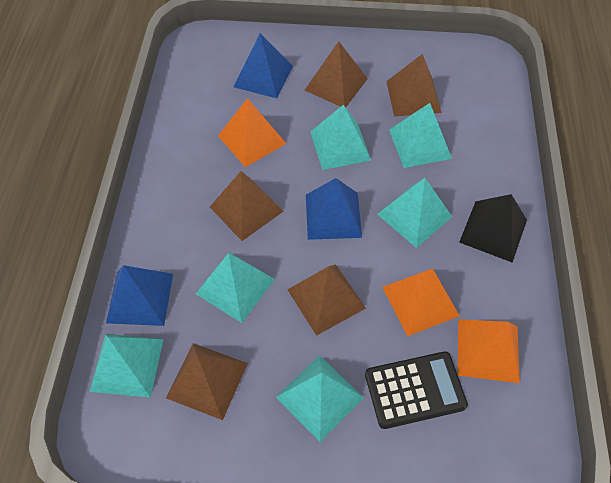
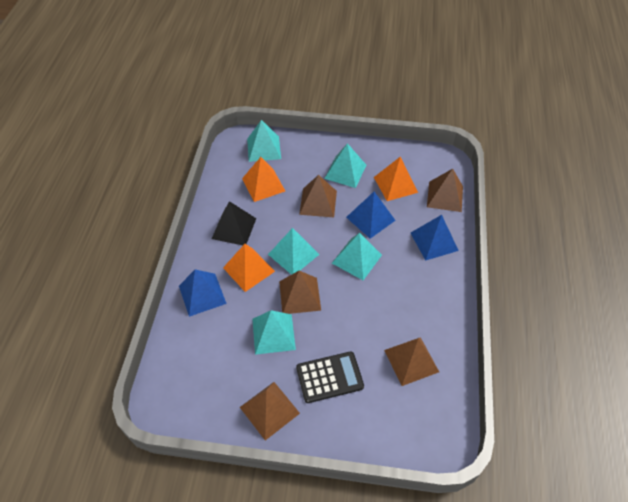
turquoise pyramid: [90,334,164,398] [196,252,275,323] [276,355,364,442] [310,105,371,170] [377,178,452,248] [389,103,452,168] = 6 -> [247,120,281,162] [252,310,296,355] [268,228,320,275] [324,143,366,188] [332,233,382,280] = 5

